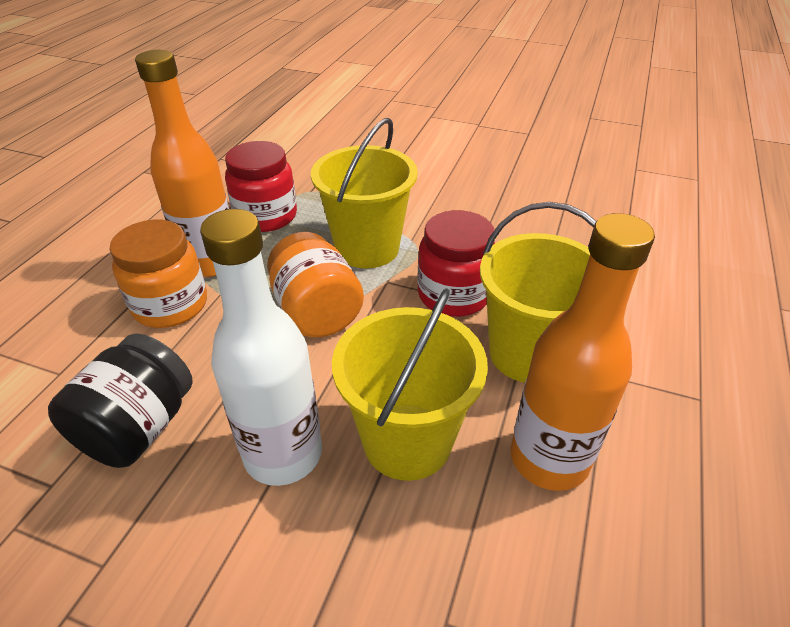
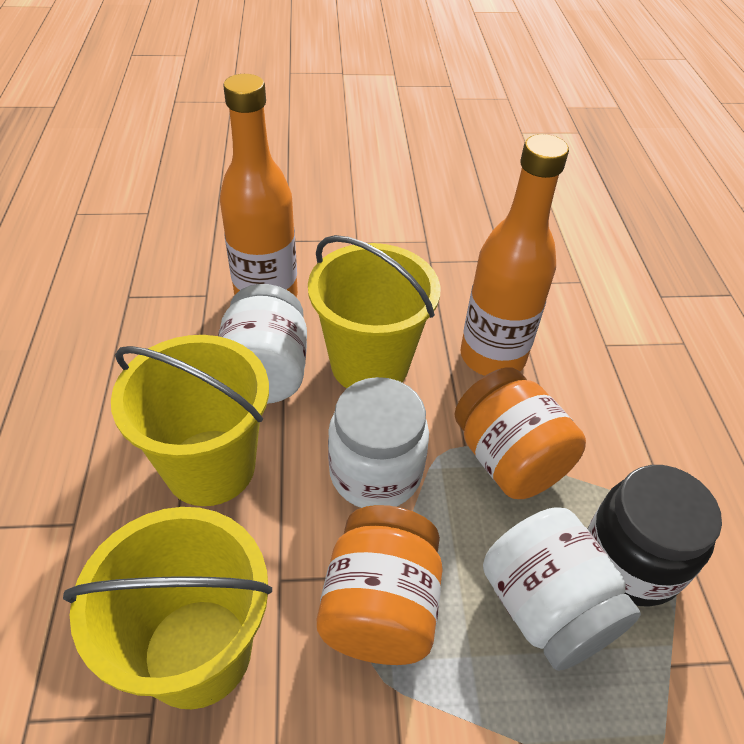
red jar: [225,141,297,232] [417,210,495,317] = 2 -> none = 0
white bottle: [200,209,322,486] = 1 -> none = 0
white jar: none = 0 -> [218,284,307,404] [328,377,429,508] [483,507,641,671] = 3

